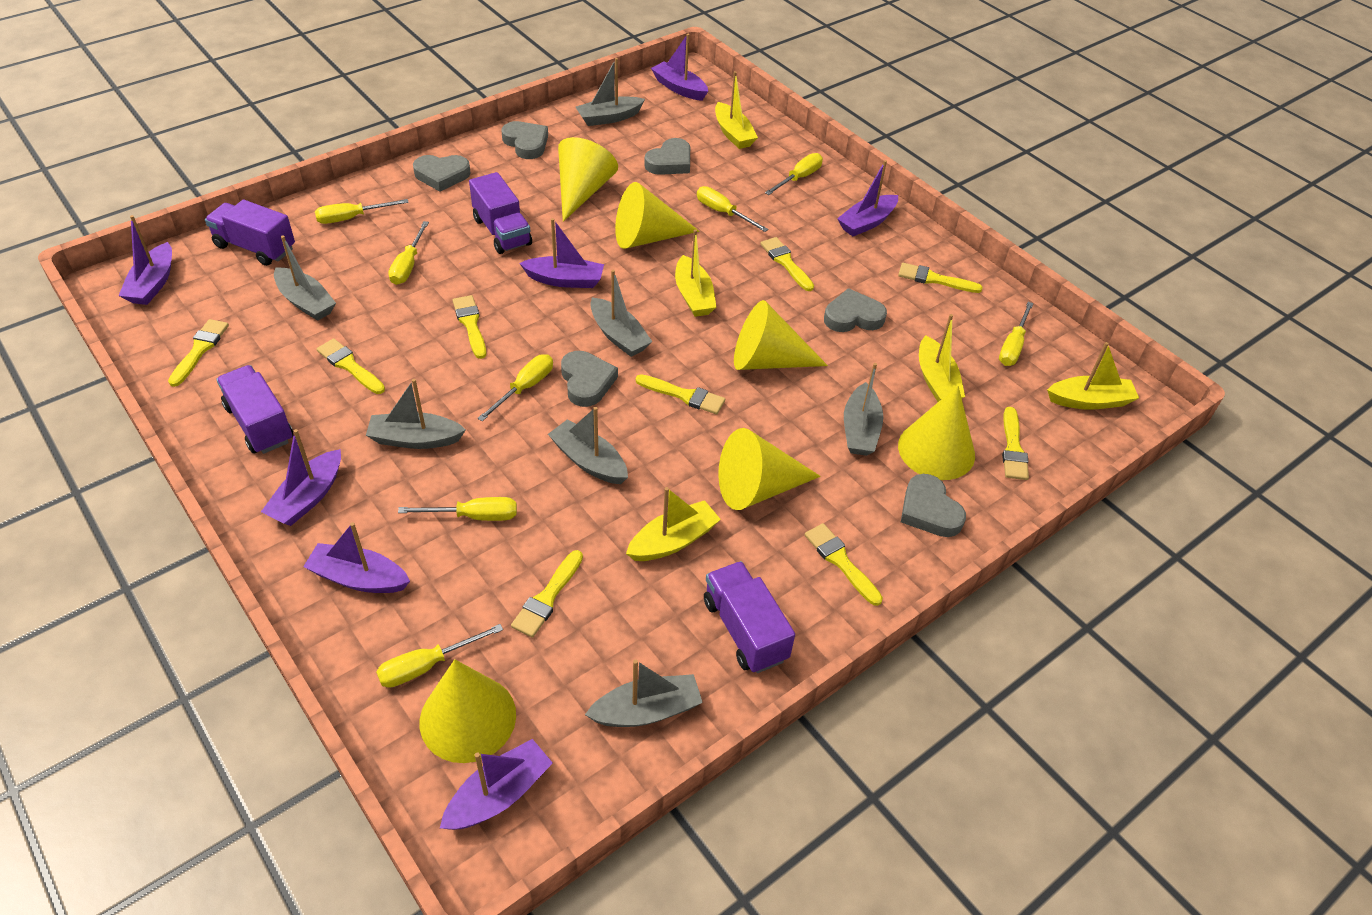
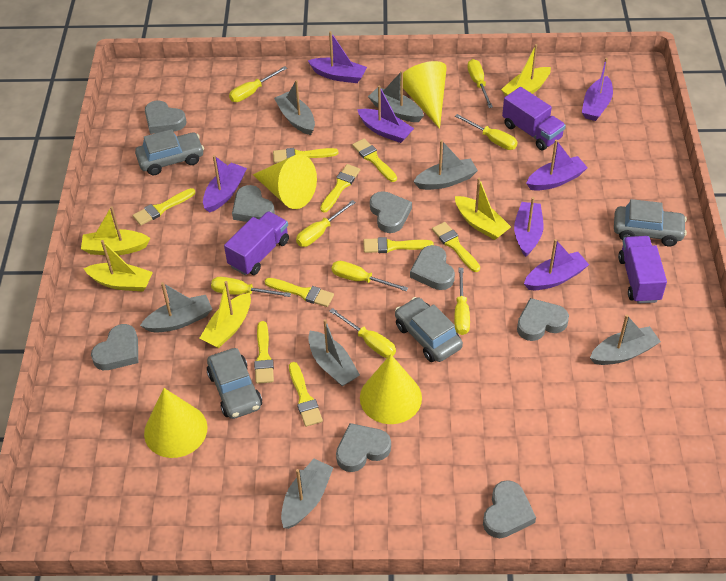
grey car: none = 0 -> [135,129,204,175] [207,348,262,419] [395,297,463,362] [614,199,687,247] = 4
grey heart: [413,155,471,192] [501,121,548,159] [561,351,618,407] [644,138,690,175] [824,288,887,332] [901,474,966,537] = 6 -> [91,324,138,370] [145,101,186,134] [232,185,275,222] [336,423,391,472] [370,191,412,233] [410,245,455,290] [483,480,536,538] [517,298,569,341] = 8
purple truck: [205,200,295,266] [216,365,293,454] [469,172,532,254] [704,561,795,673] = 4 -> [224,211,289,275] [502,87,566,150] [618,236,667,304] = 3
yellow cone: [420,659,516,763] [558,137,618,222] [615,182,700,249] [718,428,821,510] [734,300,828,370] [898,386,975,480] = 6 -> [144,388,207,458] [253,154,317,209] [360,354,422,424] [400,61,447,129] = 4

